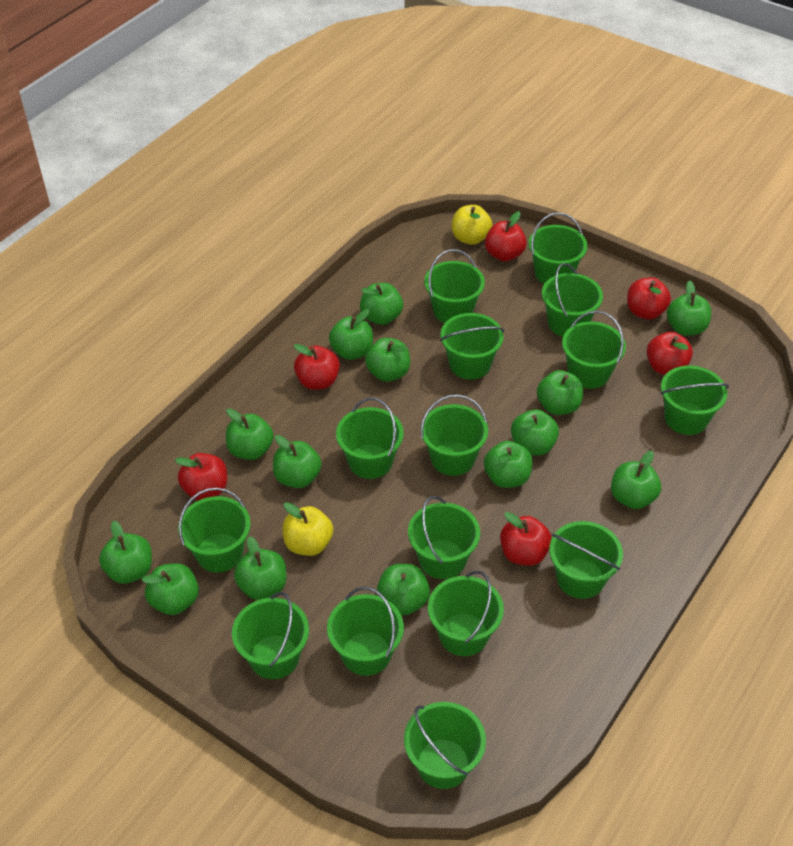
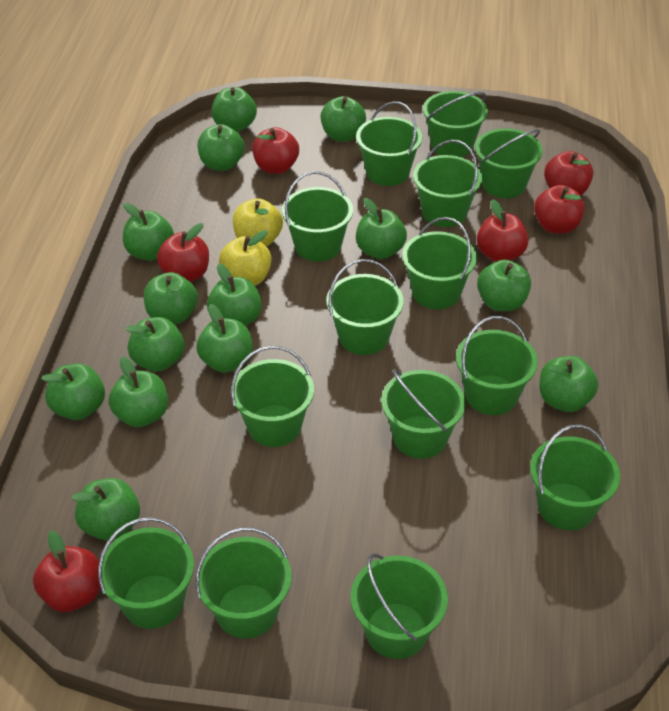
green bucket: [178,487,251,573] [232,592,309,679] [327,587,404,676] [336,398,404,479] [404,702,486,789] [408,496,480,579] [421,394,488,476] [424,249,485,323] [428,571,504,656] [440,313,504,380] [528,212,588,284] [542,263,603,337] [549,521,623,599] [562,310,626,389] [661,366,729,435] = 15 -> [98,517,194,629] [195,527,292,639] [231,346,314,447] [282,171,353,262] [326,259,404,355] [351,553,448,659] [356,101,422,186] [381,369,466,459] [402,217,477,309] [413,140,482,227] [423,91,488,157] [456,316,538,415] [475,128,543,198] [530,424,620,530] = 14

